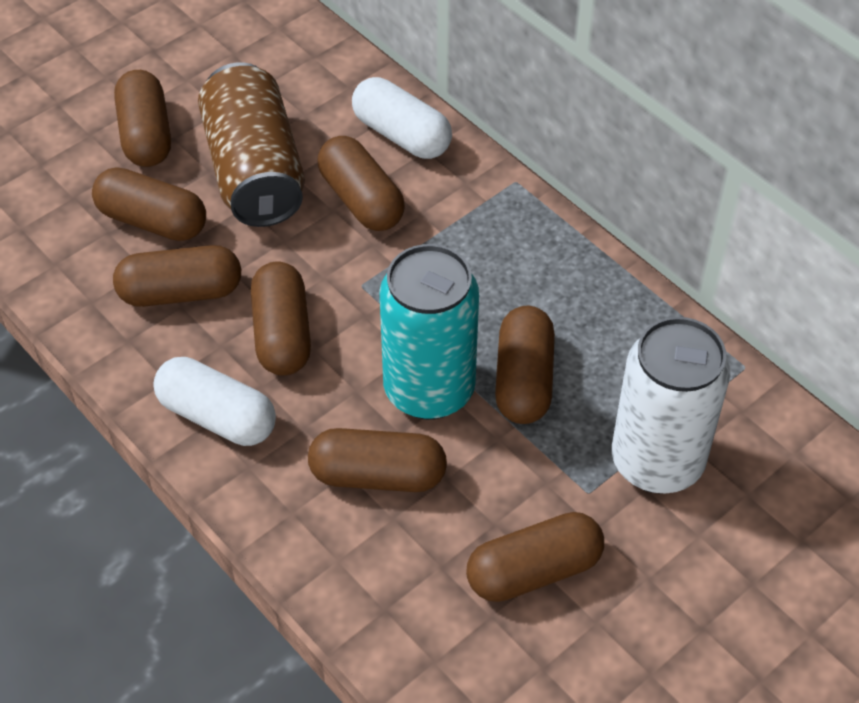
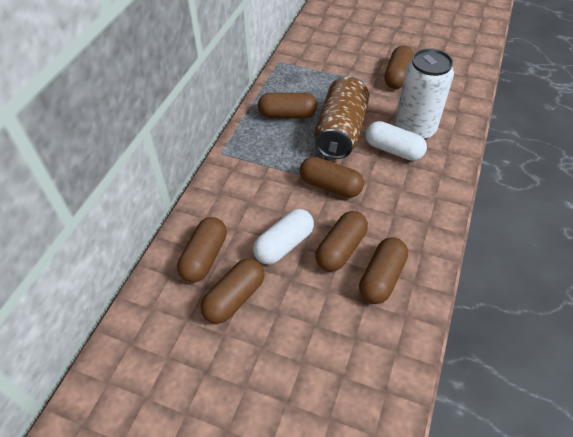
brown capsule: [92,168,206,241] [113,245,241,307] [114,70,171,167] [251,262,311,376] [308,428,447,492] [317,136,405,231] [466,512,604,602] [495,306,555,424] = 8 -> [177,217,227,283] [201,258,265,324] [258,93,317,118] [300,157,364,197] [315,211,368,272] [359,237,408,304] [385,46,414,89] = 7
turquoise can: [380,244,479,420] = 1 -> none = 0

